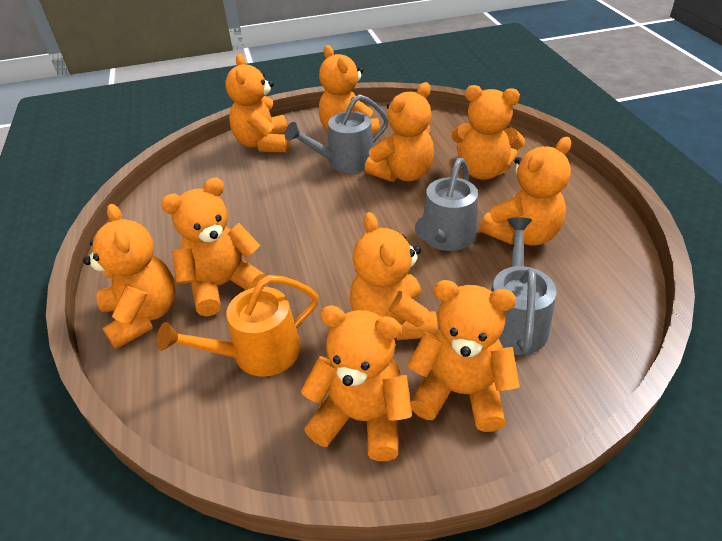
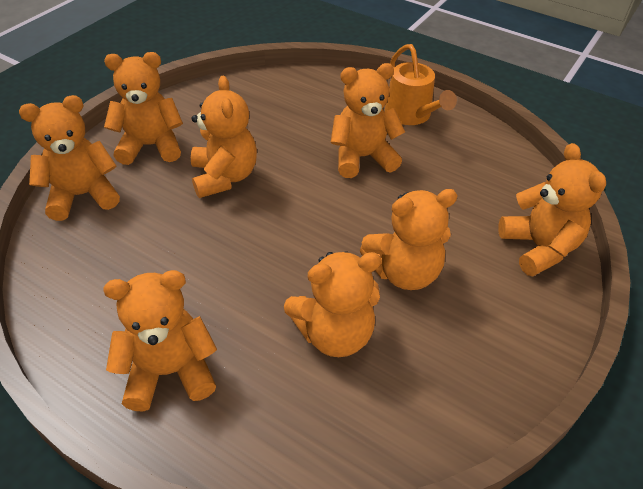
grey watering can: [285,94,388,173] [415,158,478,251] [491,217,556,355] = 3 -> none = 0
orange teddy bear: [83,204,176,349] [161,178,266,316] [225,54,289,152] [301,305,412,461] [319,45,380,136] [350,212,438,340] [365,82,434,182] [408,280,520,432] [451,85,525,180] [480,137,571,246] = 10 -> [19,95,120,221] [103,270,217,412] [104,52,183,165] [191,76,257,198] [284,251,381,357] [330,63,405,178] [360,189,458,290] [498,143,606,276] = 8

